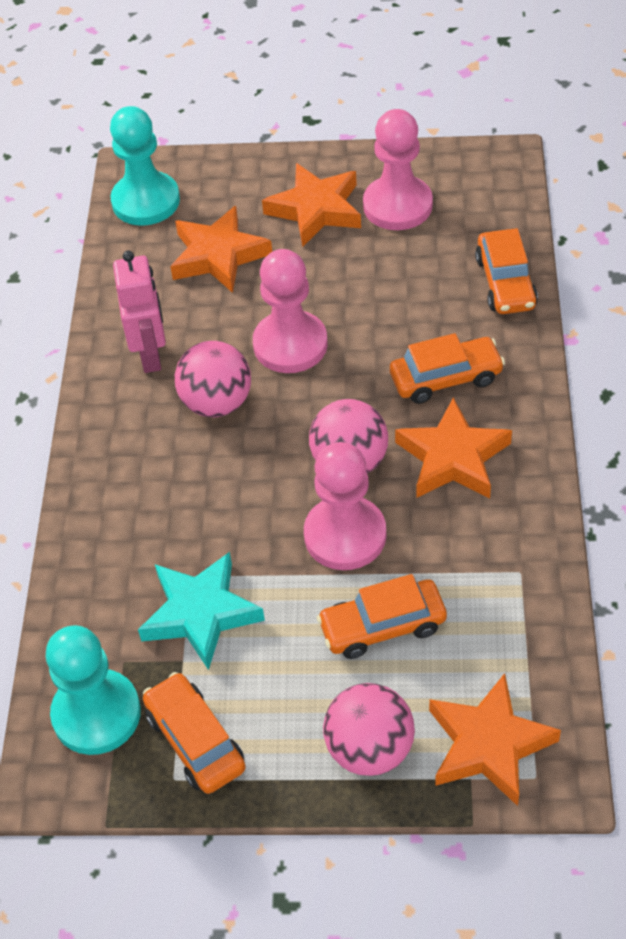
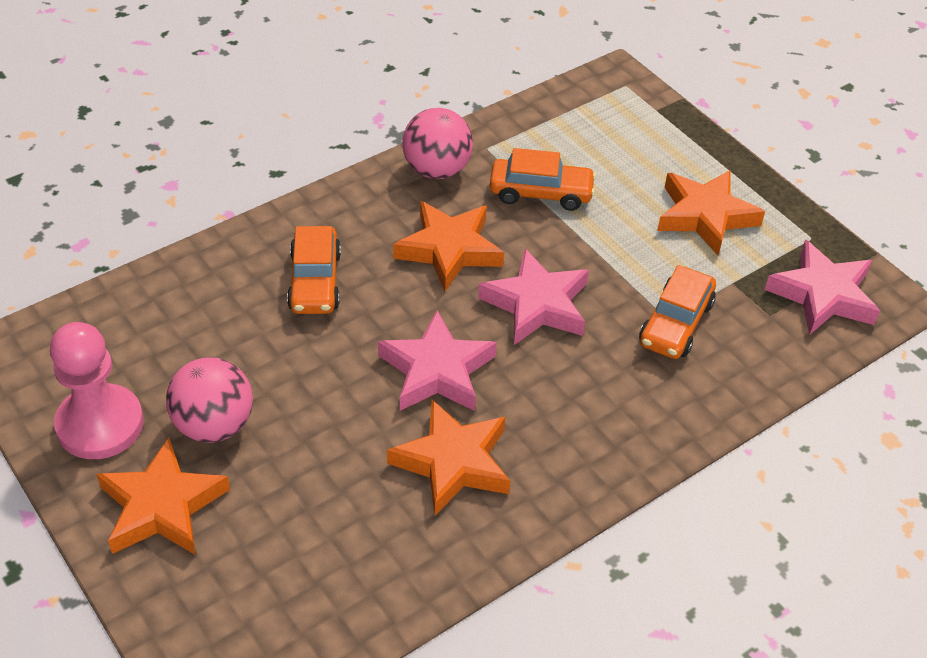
orange car: [143,672,246,794] [317,574,447,659] [390,333,505,404] [475,228,538,314] = 4 -> [287,226,341,314] [490,148,596,211] [639,265,716,359] = 3
pink ball: [175,341,251,417] [309,399,388,474] [323,683,415,776] = 3 -> [166,357,253,443] [402,108,473,179] = 2
pink pawn: [253,249,328,373] [304,442,387,570] [363,109,433,230] = 3 -> [50,322,144,459] = 1
pink robot: [113,251,166,373] = 1 -> none = 0
pink star: none = 0 -> [378,310,497,411] [478,249,589,345] [765,240,880,335] = 3
turquoise pawn: [46,625,141,755] [110,106,180,226] = 2 -> none = 0
turquoise star: [138,552,265,670] = 1 -> none = 0

